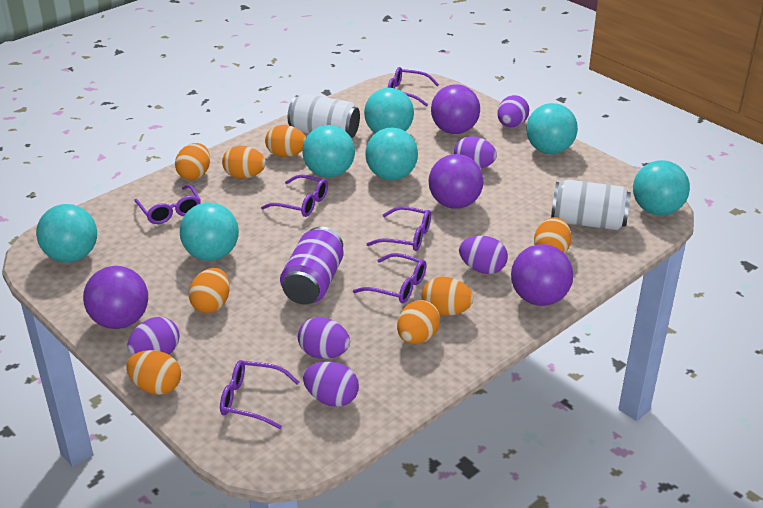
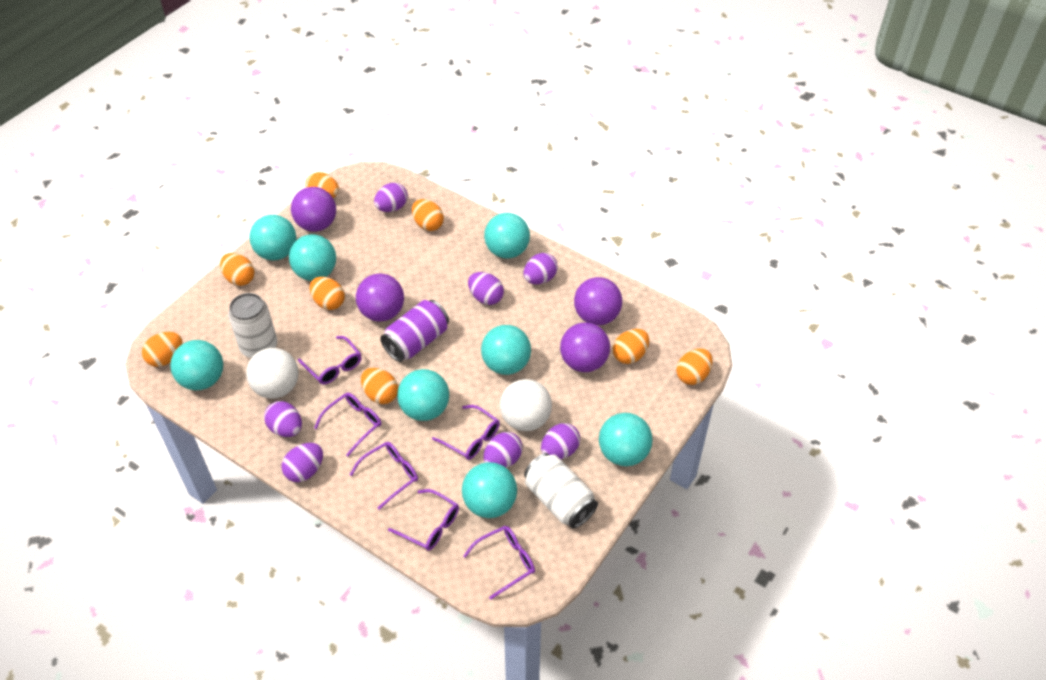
purple egg: [127,317,180,355] [298,317,350,359] [303,362,359,407] [454,136,497,169] [459,236,508,274] [497,95,529,128] = 6 -> [264,401,302,437] [281,443,323,482] [374,183,408,212] [468,272,504,305] [484,432,523,468] [524,253,558,284] [541,423,580,459] = 7
turquoise ball: [36,204,97,262] [180,202,239,261] [303,125,355,178] [364,88,414,133] [365,128,418,180] [526,103,578,154] [633,160,690,215] = 7 -> [170,340,223,390] [249,215,296,260] [289,234,336,281] [397,369,449,421] [462,462,517,518] [481,325,531,375] [484,213,530,259] [599,413,653,466] = 8
white ball: none = 0 -> [246,348,299,399] [500,379,552,431] = 2

